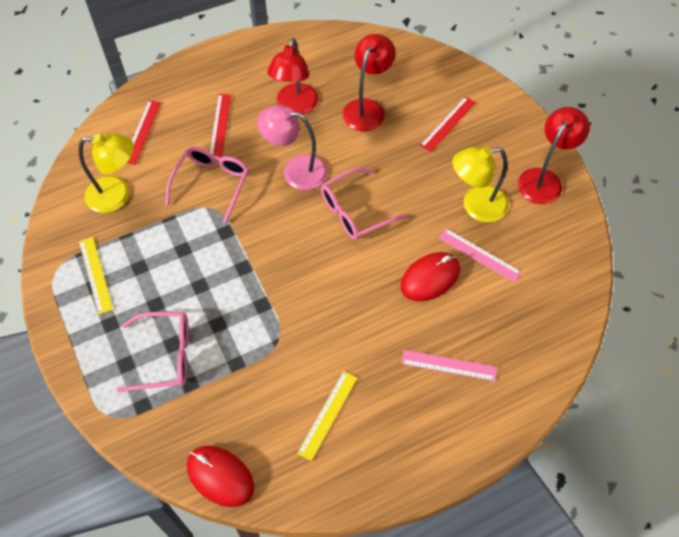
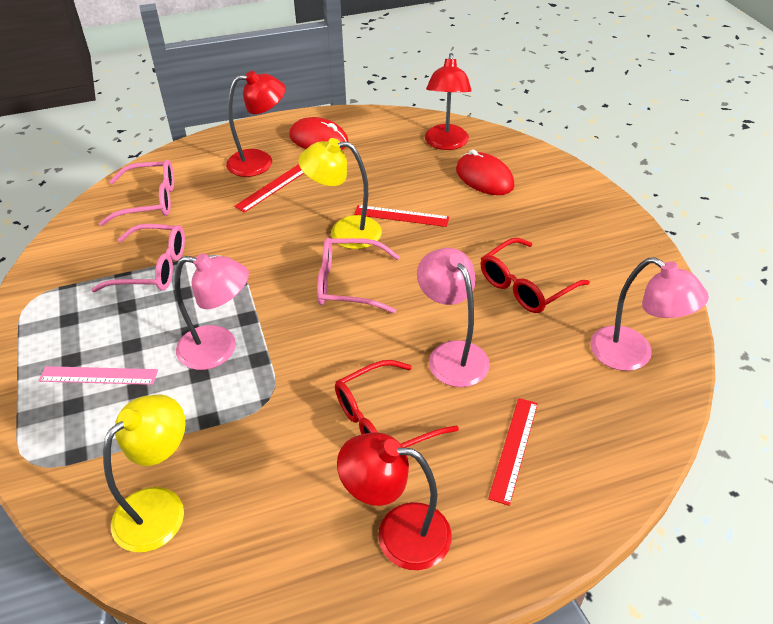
pink lamp: [257,105,328,190] = 1 -> [174,253,249,370] [417,248,490,387] [590,257,709,371] = 3
pink ruler: [402,350,497,381] [439,228,521,282] = 2 -> [39,366,158,385] = 1
red glasses: none = 0 -> [335,360,459,448] [481,238,590,313] = 2
yellow ruler: [79,237,113,314] [297,371,357,461] = 2 -> none = 0

